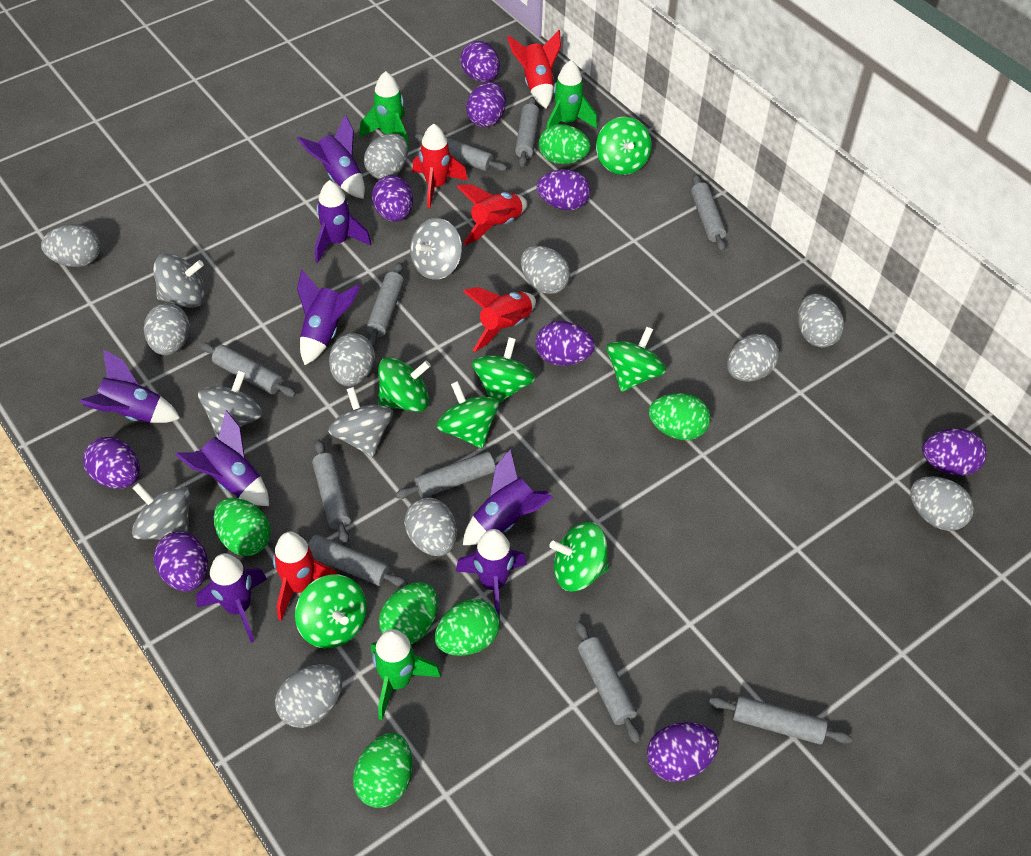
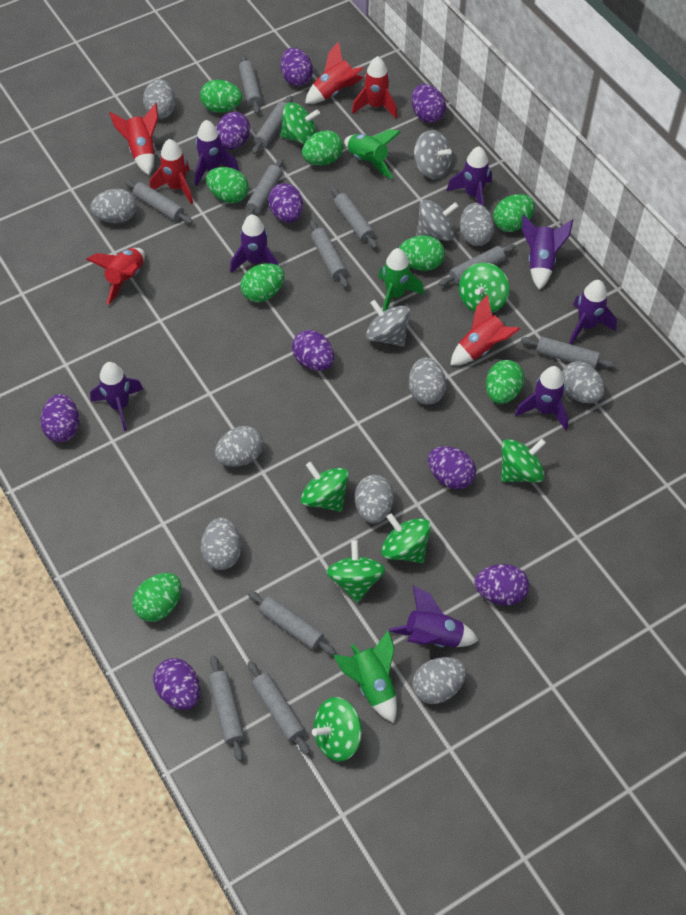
green egg: [214,498,271,556] [353,733,412,808] [379,582,438,644] [435,599,500,656] [539,124,591,164] [649,393,711,440] = 6 -> [132,573,181,622] [200,80,242,113] [206,167,249,203] [240,263,284,302] [302,130,343,165] [399,235,445,271] [486,360,524,404] [493,194,535,232] = 8
grey egg: [41,224,100,267] [144,303,190,355] [275,664,342,728] [329,333,375,386] [364,133,408,179] [404,498,457,556] [521,246,570,294] [727,334,779,381] [798,294,844,348] [910,476,974,531] = 10 -> [90,189,136,223] [143,79,176,119] [201,517,241,570] [215,426,263,467] [355,475,394,524] [409,357,446,405] [412,657,466,704] [460,203,495,246] [562,361,604,403] = 9
grey rolling pin: [200,343,296,397] [298,534,408,588] [312,440,351,544] [366,262,404,347] [396,451,514,499] [415,134,507,171] [515,97,539,167] [575,621,640,743] [691,174,726,251] [709,696,852,745] = 10 -> [125,180,193,224] [209,655,245,761] [239,54,262,114] [245,158,284,219] [248,591,336,655] [248,661,310,755] [252,96,293,154] [310,220,348,288] [331,187,377,249] [439,244,516,286] [521,336,616,368] = 11
grey spinning top: [132,483,190,539] [153,254,206,308] [198,370,263,438] [328,387,393,457] [410,218,462,280] = 5 -> [366,300,410,347] [414,130,452,179] [416,200,459,241] = 3
red rocket: [273,532,338,621] [412,124,468,208] [456,184,527,245] [463,287,536,352] [507,30,561,108] = 5 -> [86,248,145,305] [109,103,158,175] [150,139,193,205] [305,41,364,104] [352,56,397,118] [450,294,520,365] = 6

